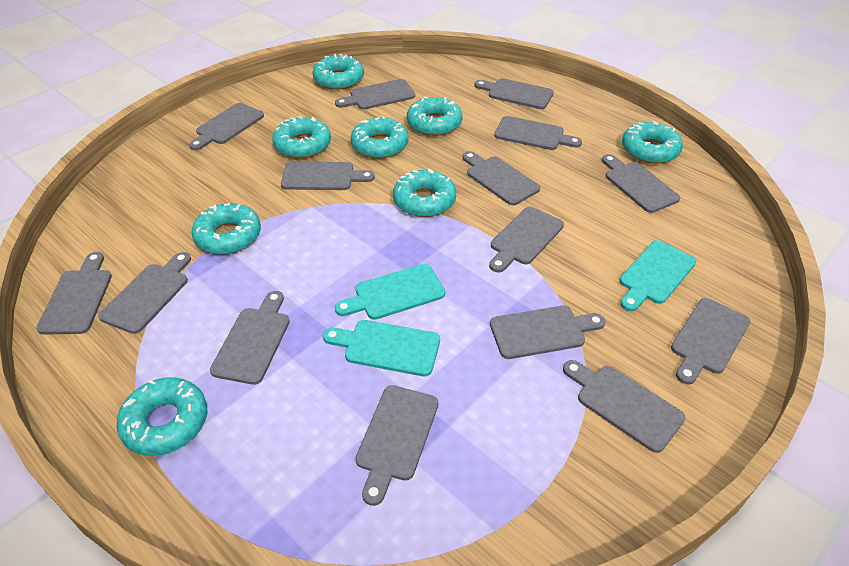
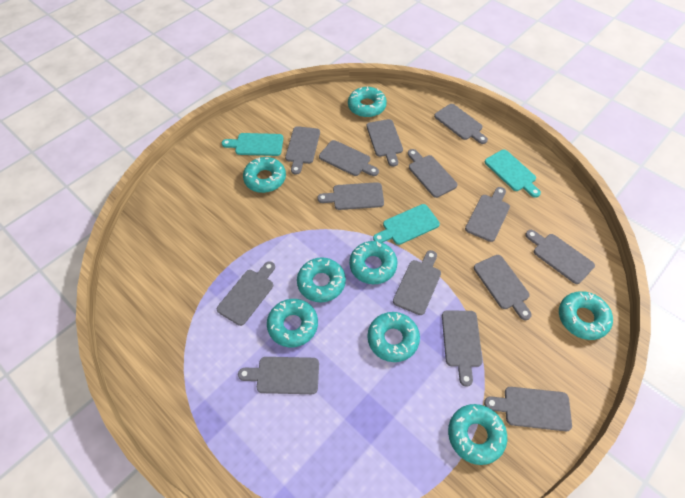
grey cutting board: [36,252,112,334] [98,252,191,334] [189,103,264,150] [210,291,290,385] [281,161,375,190] [335,79,415,110] [356,385,438,506] [462,151,540,205] [474,78,554,109] [489,207,564,272] [490,306,606,359] [494,116,582,150] [563,360,686,453] [602,154,680,213] [671,298,750,384] = 15 -> [217,261,275,326] [238,357,319,394] [285,126,320,175] [317,182,384,210] [319,140,379,176] [367,119,403,167] [393,250,441,315] [408,149,458,198] [434,104,488,144] [442,310,483,387] [465,187,510,242] [474,255,532,320] [484,387,572,431] [525,230,595,284] = 14

